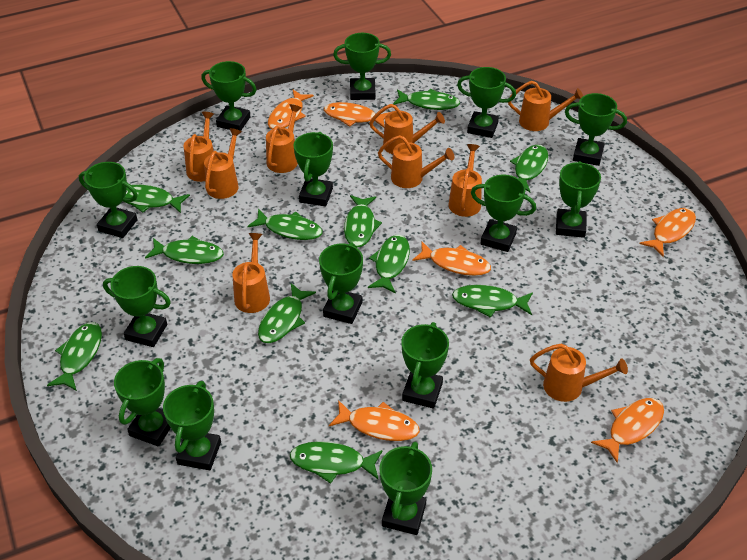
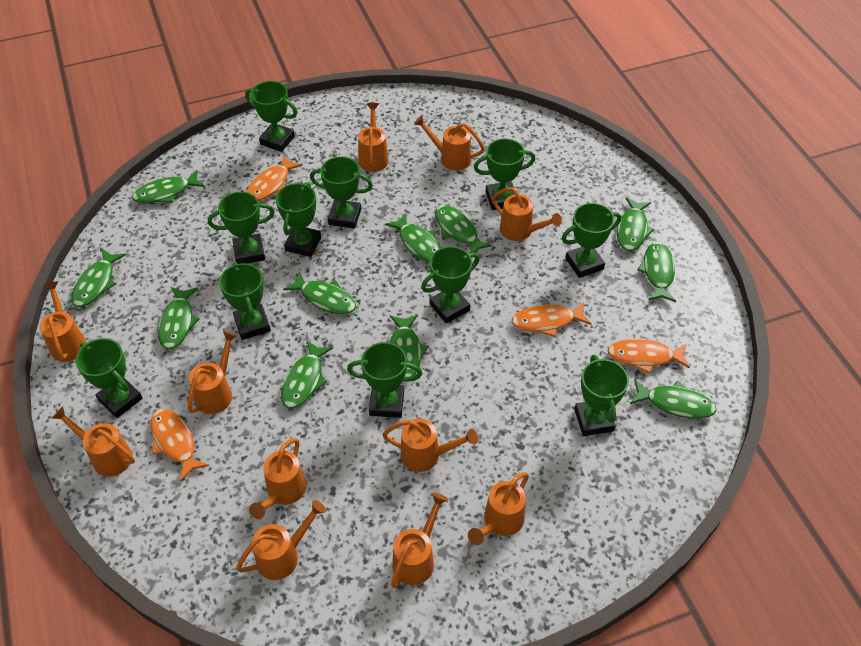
green trophy: [79,162,138,238] [103,266,171,347] [114,358,171,446] [163,381,221,470] [201,61,257,131] [294,132,333,206] [319,242,363,324] [333,33,391,100] [379,442,432,535] [401,322,449,409] [457,67,516,138] [471,175,536,252] [556,161,601,238] [565,93,627,166] = 14 -> [75,338,143,418] [208,192,274,264] [219,262,271,340] [245,81,297,152] [275,182,321,257] [310,156,373,229] [347,342,422,418] [421,246,479,323] [474,139,535,210] [562,203,621,278] [574,355,629,436] = 11
orange fish: [268,90,314,129] [324,102,390,128] [329,400,420,441] [412,241,491,276] [591,398,664,463] [639,208,696,257] = 6 -> [150,409,209,482] [246,155,303,201] [512,302,591,337] [608,339,690,374] = 4
orange watering can: [184,112,214,182] [204,128,242,199] [232,233,270,313] [266,104,301,173] [369,104,445,154] [378,135,454,188] [449,144,482,217] [508,81,583,131] [530,344,628,402] = 9 -> [39,281,87,362] [51,406,135,477] [188,331,238,414] [236,500,326,580] [249,438,307,519] [358,103,389,172] [382,419,478,472] [391,492,448,588] [414,115,485,171] [468,472,529,545] [492,187,562,241] = 11

